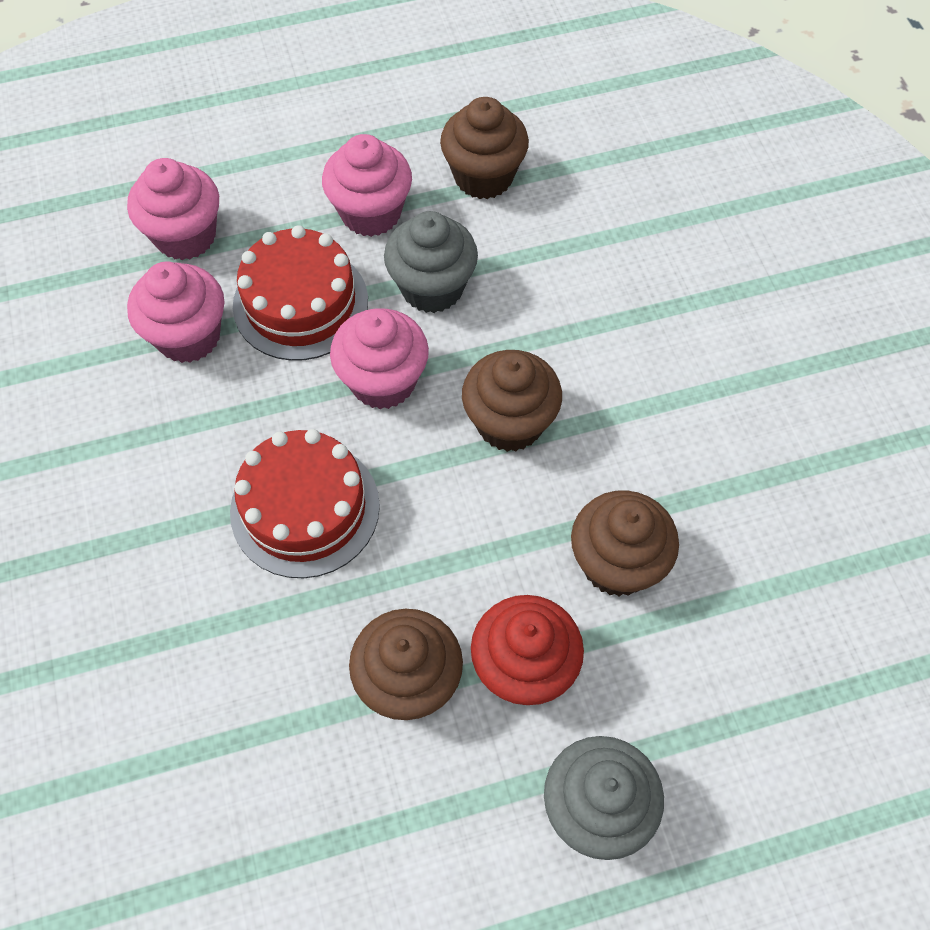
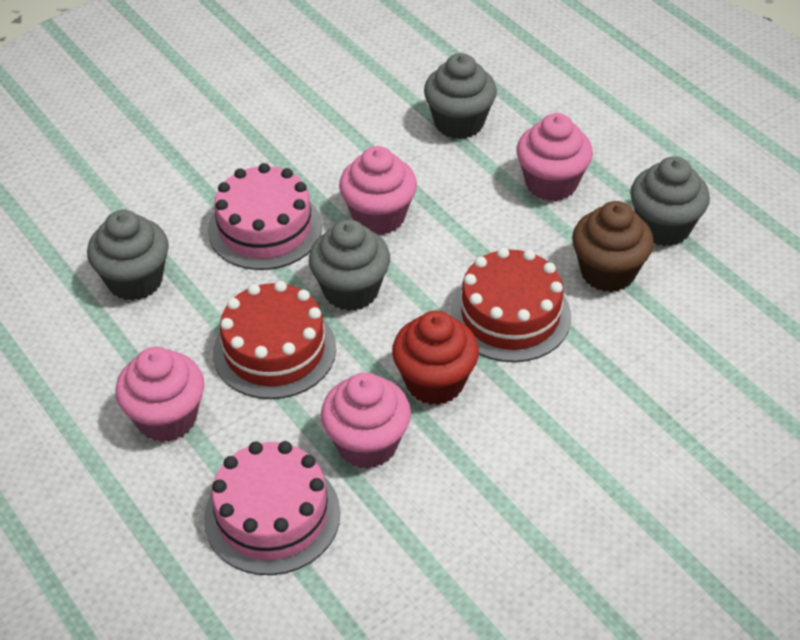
brown cupcake: [349,609,463,720] [440,97,529,199] [462,350,562,452] [571,490,679,596] = 4 -> [572,201,654,292] = 1
grey cupcake: [384,211,478,313] [544,736,664,860] = 2 -> [87,210,169,301] [309,219,390,311] [424,53,497,139] [630,156,710,246] = 4
pink cake: none = 0 -> [204,441,340,575] [208,163,322,270] = 2

